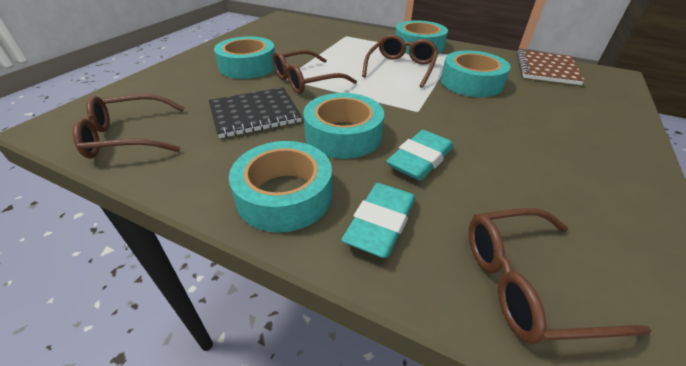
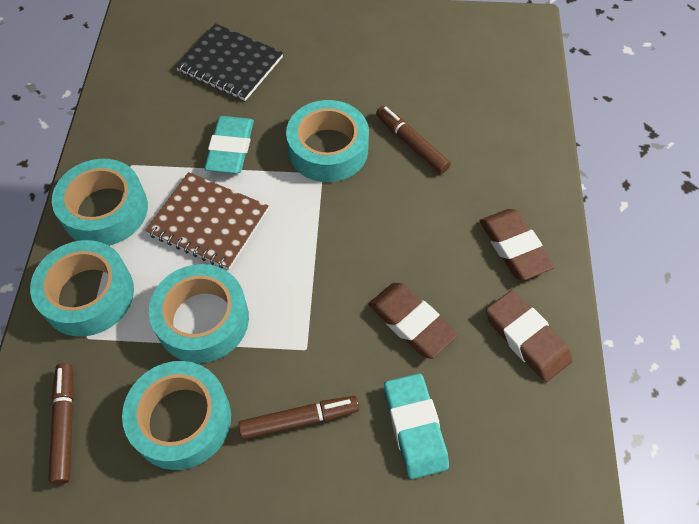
brown eraser: none = 0 -> [368,283,458,359] [480,209,554,280] [486,290,572,382] = 3
brown glasses: [73,94,185,159] [273,50,357,94] [362,34,439,88] [469,208,652,345] = 4 -> none = 0
brown marker: none = 0 -> [48,363,74,485] [238,396,359,440] [376,106,451,174] = 3

